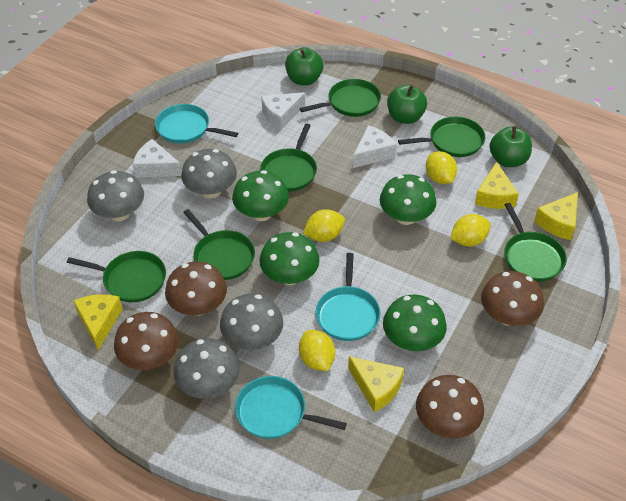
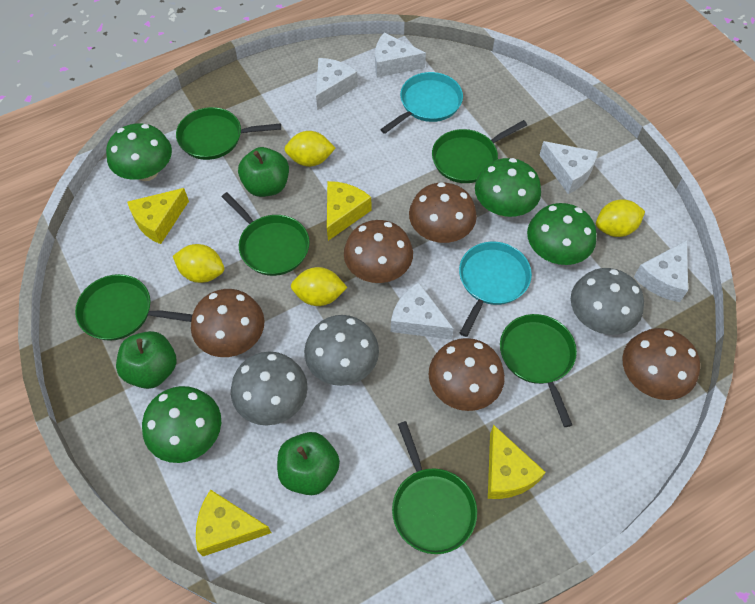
brown mushroom: [114,312,179,370] [165,262,227,316] [416,375,484,438] [481,271,544,326] = 4 -> [191,289,265,357] [344,220,413,283] [409,182,477,243] [428,338,505,411] [622,328,700,400] = 5
grey mushroom: [87,170,144,221] [174,338,240,399] [181,149,237,199] [220,294,283,350] = 4 -> [231,352,308,425] [304,315,379,386] [571,268,644,335] = 3
turquoise pan: [155,104,238,144] [235,376,347,439] [316,253,381,341] = 3 -> [380,72,463,134] [459,242,532,337] = 2
white cheese: [133,139,182,178] [261,92,305,130] [353,125,397,168] = 3 -> [316,58,358,110] [375,33,426,77] [391,282,454,340] [539,141,598,194] [634,240,688,302] = 5

